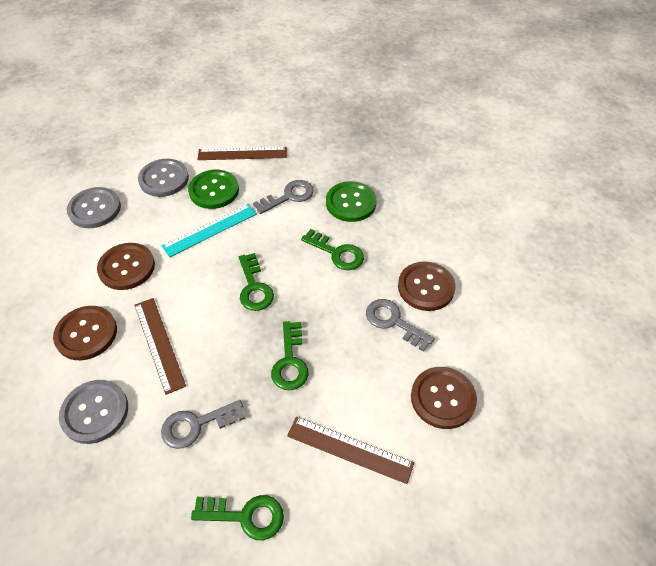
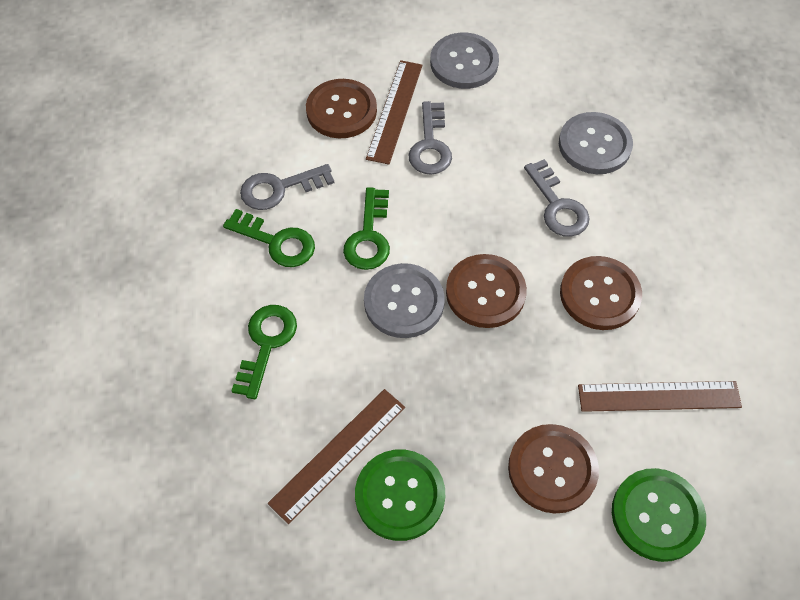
green key: [191,495,284,540] [239,253,274,311] [271,321,309,390] [301,229,364,270] = 4 -> [223,209,315,267] [232,305,297,399] [343,187,390,270] = 3
turquoise ruler: [161,204,257,257] = 1 -> none = 0

